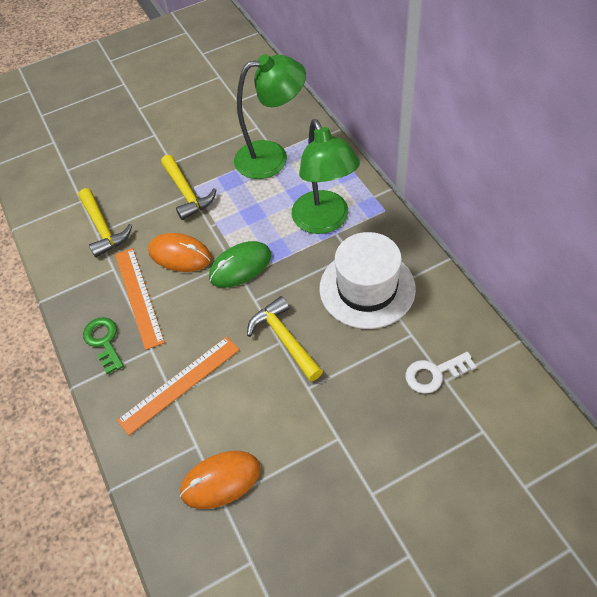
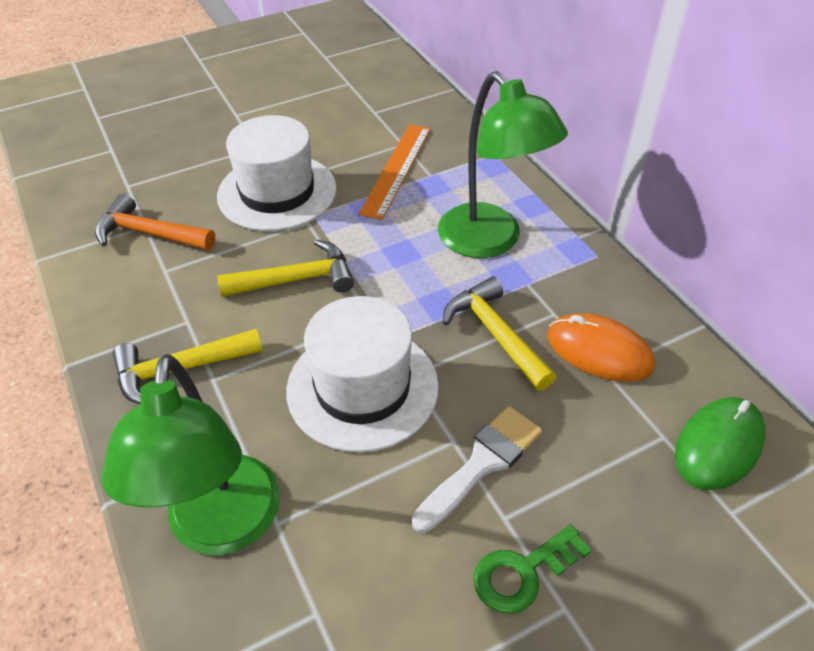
orange hammer: none = 0 -> [95,194,215,250] = 1
orange mouse: [148,233,211,272] [180,451,261,509] = 2 -> [547,313,655,382] = 1
orange ruler: [115,248,165,350] [117,337,240,435] = 2 -> [358,124,431,220] = 1
white brush: none = 0 -> [412,406,542,533] = 1
white hat: [319,232,416,329] = 1 -> [217,115,337,231] [286,296,439,452] = 2
white key: [406,352,477,394] = 1 -> none = 0

